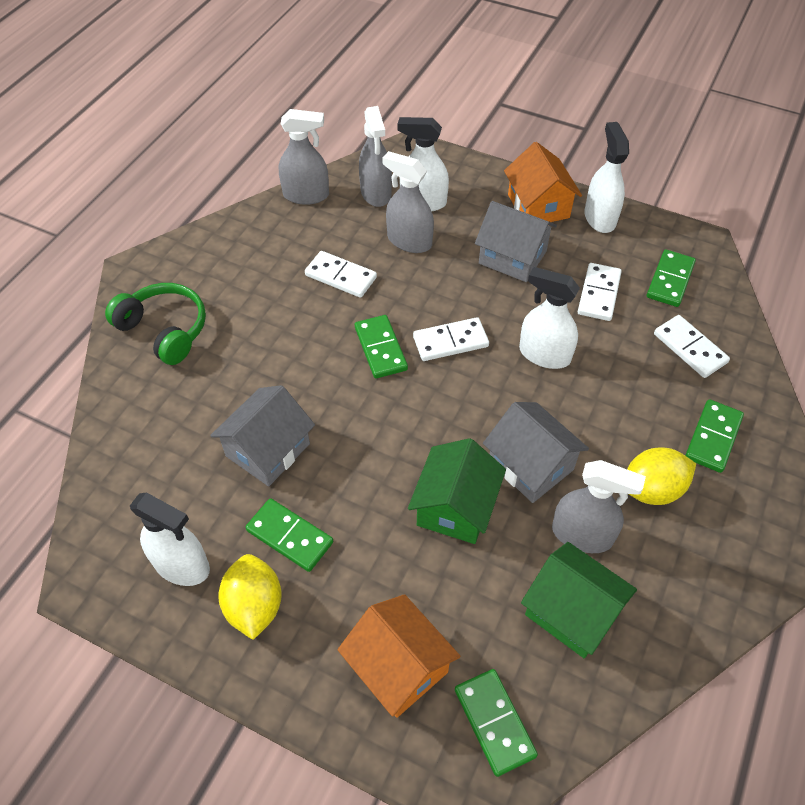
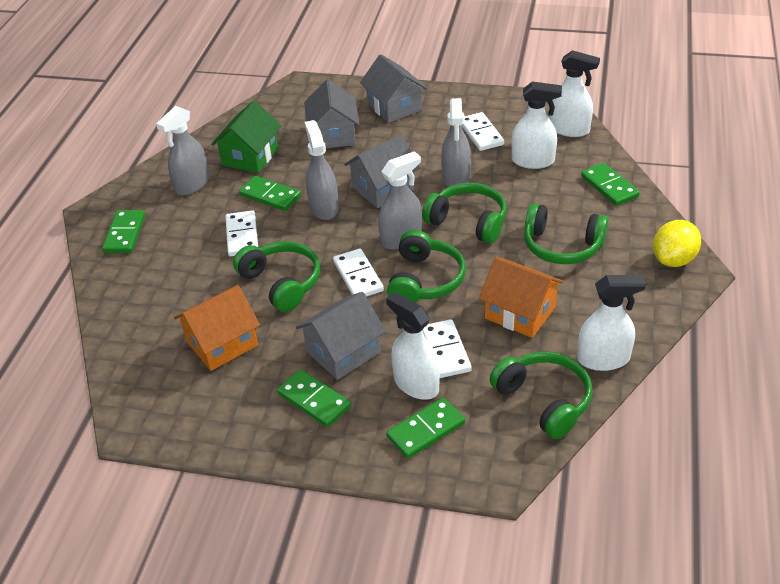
green headphones: [105,283,206,365] = 1 -> [233,241,320,312] [387,230,466,303] [422,183,507,243] [489,352,593,439] [524,203,608,264] = 5
green house: [408,438,506,544] [521,542,637,658] = 2 -> [211,101,281,173] = 1
grey house: [210,385,315,486] [475,201,557,282] [483,402,589,503] = 3 -> [296,292,386,380] [304,79,359,148] [344,134,420,208] [360,54,427,123] = 4
yellow lemon: [218,554,282,640] [627,448,696,505] = 2 -> [653,220,701,267] = 1

